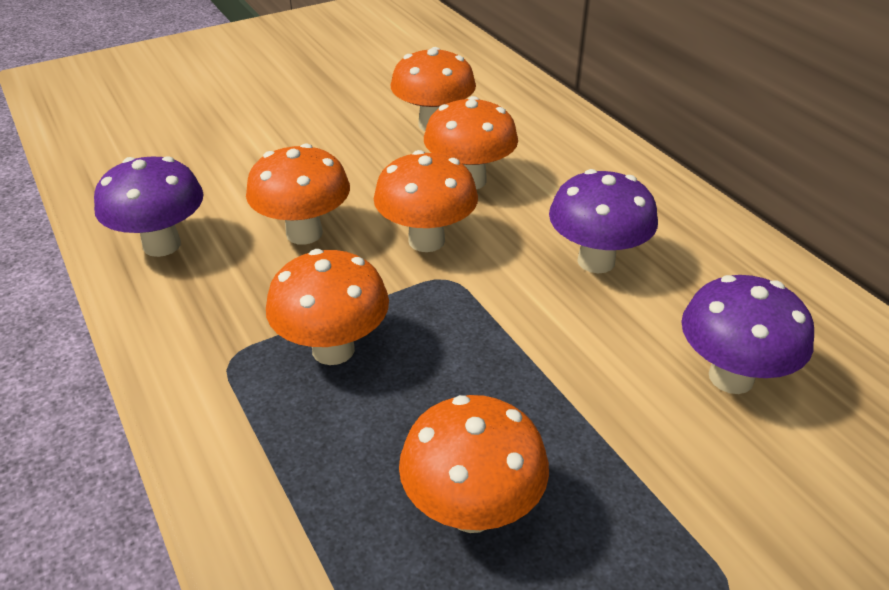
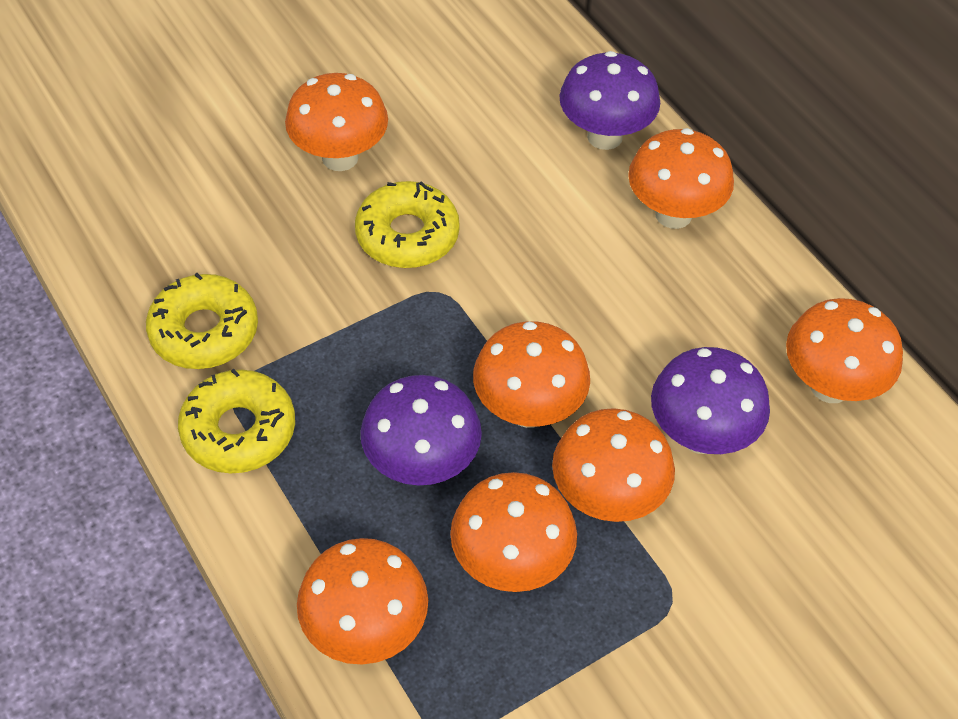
orange mushroom: [246,144,350,245] [266,249,389,365] [373,150,478,252] [391,47,476,131] [399,395,549,533] [424,96,518,189] = 6 -> [285,73,388,171] [297,538,428,665] [450,472,577,592] [473,321,590,428] [552,408,675,522] [628,128,734,229] [786,298,903,403] = 7
yellow donut: none = 0 -> [146,273,258,369] [178,369,295,473] [355,181,460,268] = 3

